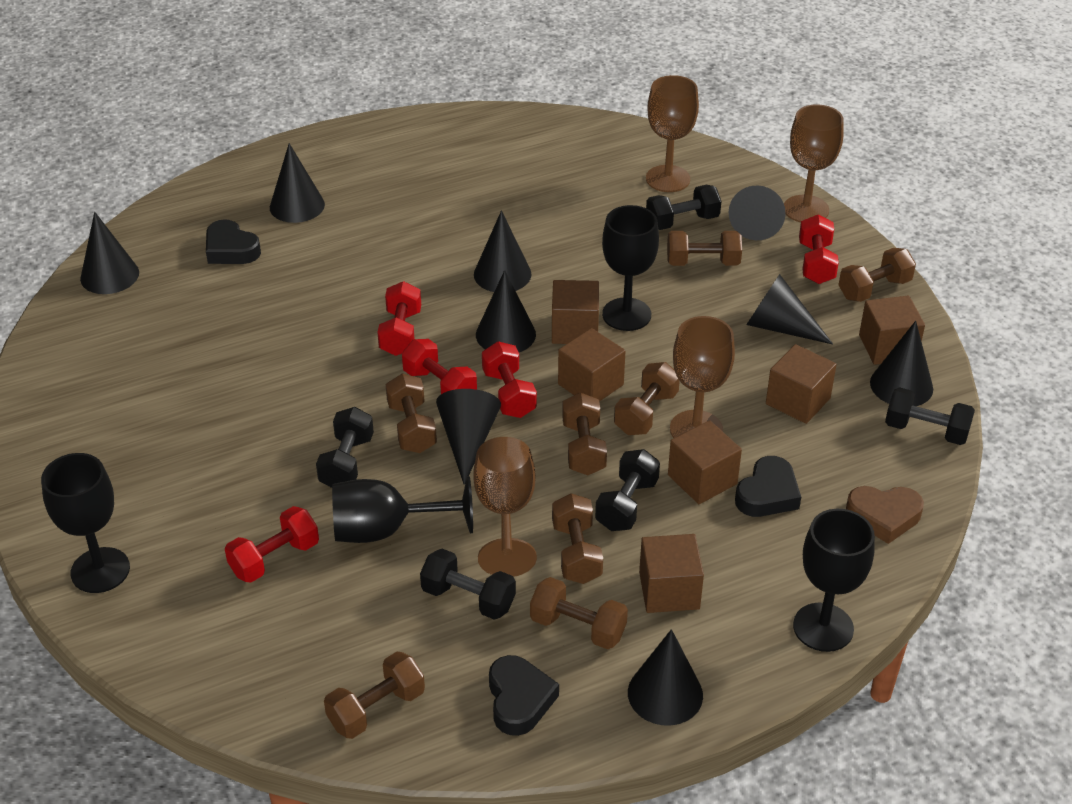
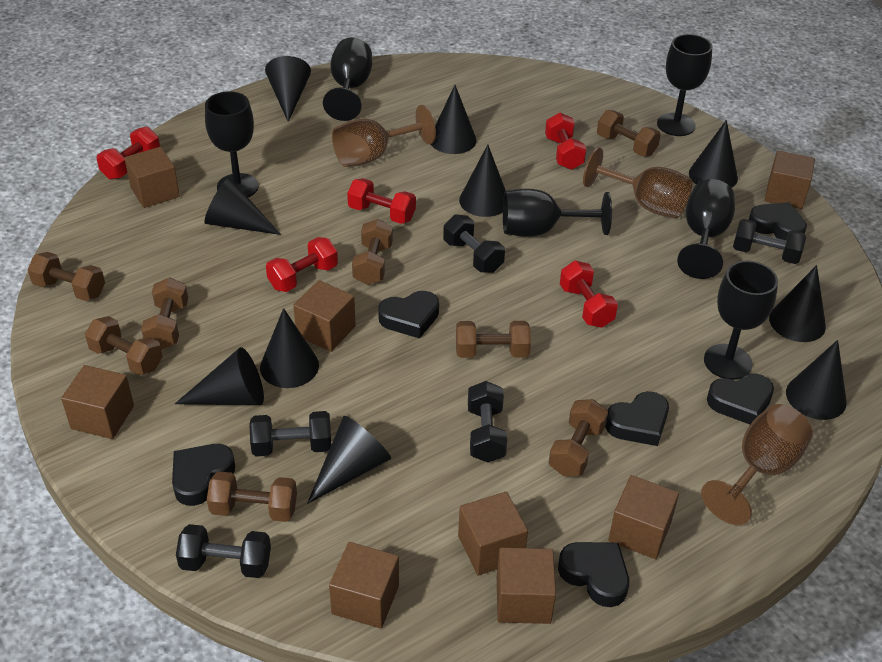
black cone: [80,212,139,294] [270,143,325,223] [436,389,501,485] [474,210,532,292] [476,270,536,352] [628,629,703,726] [729,185,786,240] [746,274,833,344] [870,321,933,406] = 9 -> [175,347,264,405] [204,178,281,235] [260,308,319,388] [265,56,311,122] [307,416,391,504] [431,85,477,154] [459,144,506,217] [689,120,738,188] [769,265,826,342] [786,340,847,420] = 10
black goblet: [41,453,130,593] [332,476,473,543] [602,205,659,331] [793,509,875,652] = 4 -> [205,91,259,197] [323,37,372,121] [503,189,612,237] [657,34,712,136] [677,179,735,279] [704,261,778,380] = 6
black heart: [206,219,261,264] [489,655,559,736] [735,456,801,517] = 3 -> [172,444,235,506] [378,291,439,339] [558,542,629,607] [605,391,669,446] [707,373,774,424] [749,202,807,240] = 6
brown cube: [552,280,599,344] [558,328,626,402] [639,534,704,613] [668,420,742,504] [766,344,837,424] [859,295,925,365] = 6 -> [61,365,134,439] [124,147,180,208] [293,280,356,352] [329,542,399,629] [458,492,528,575] [497,547,556,624] [608,475,679,559] [765,150,815,209] = 8
brown goblet: [473,437,537,577] [646,75,699,192] [670,316,735,438] [784,104,844,223] = 4 -> [332,105,436,167] [583,147,693,219] [701,404,813,525] = 3
brown heart: [846,486,924,544] = 1 -> none = 0

